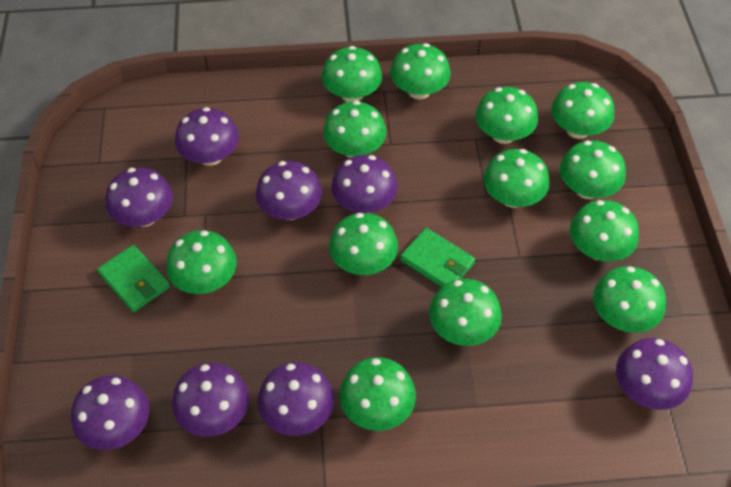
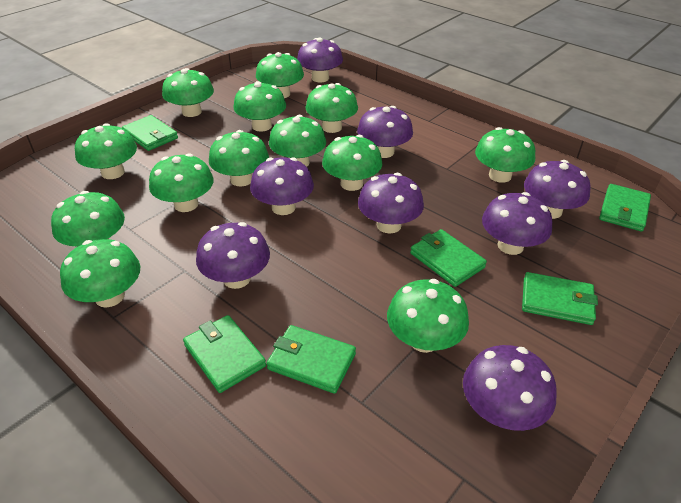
green wallet: [97,245,170,312] [400,228,475,287] = 2 -> [122,115,178,151] [183,315,266,393] [266,325,356,394] [410,229,487,287] [522,272,598,325] [599,184,651,231] = 6

